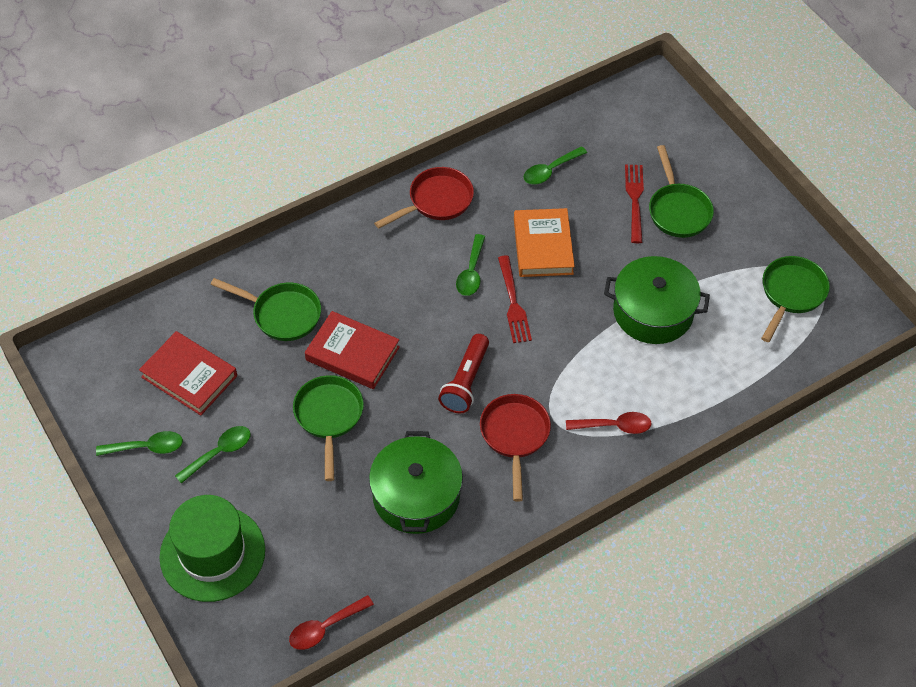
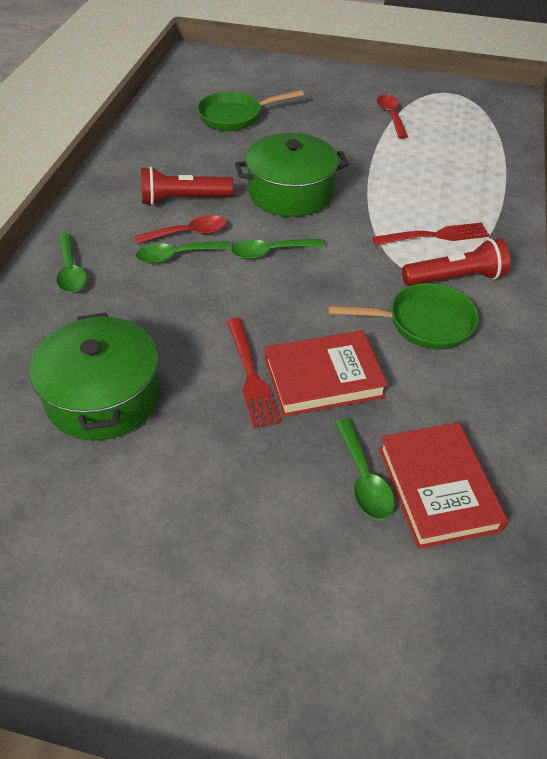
green hat: [159,495,265,602] = 1 -> none = 0
green pan: [211,278,321,341] [293,375,364,481] [649,145,714,238] [761,256,830,342] = 4 -> [197,90,304,131] [328,283,479,350] = 2
orange book: [514,208,575,277] = 1 -> none = 0
red flashlight: [438,334,489,413] = 1 -> [141,167,233,205] [402,238,510,286] = 2
red pan: [374,167,474,229] [480,394,551,502] = 2 -> none = 0

